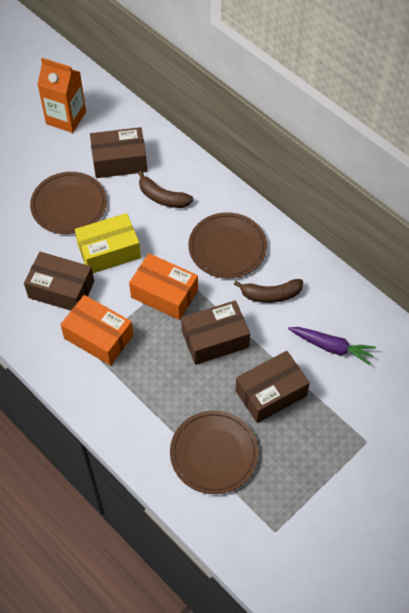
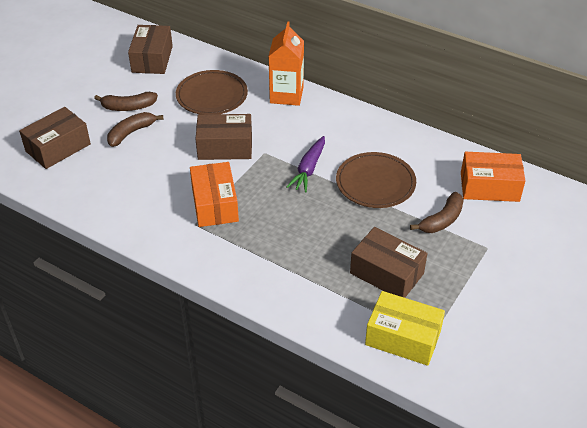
brown banana: [138,171,193,208] [234,279,303,303] = 2 -> [94,92,158,111] [107,112,163,147] [410,192,464,233] = 3
brown plate: [30,172,107,234] [170,410,259,494] [188,212,267,278] = 3 -> [176,70,248,114] [336,152,416,208] = 2

